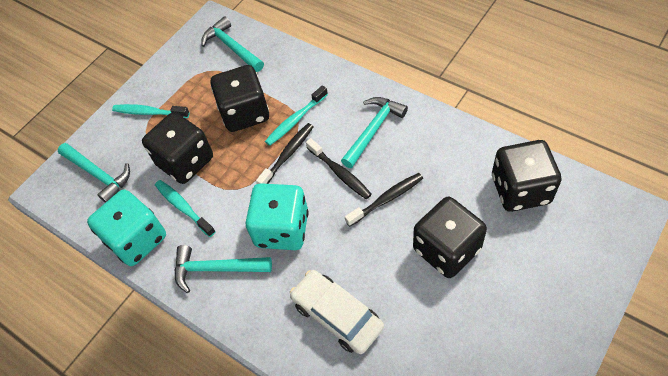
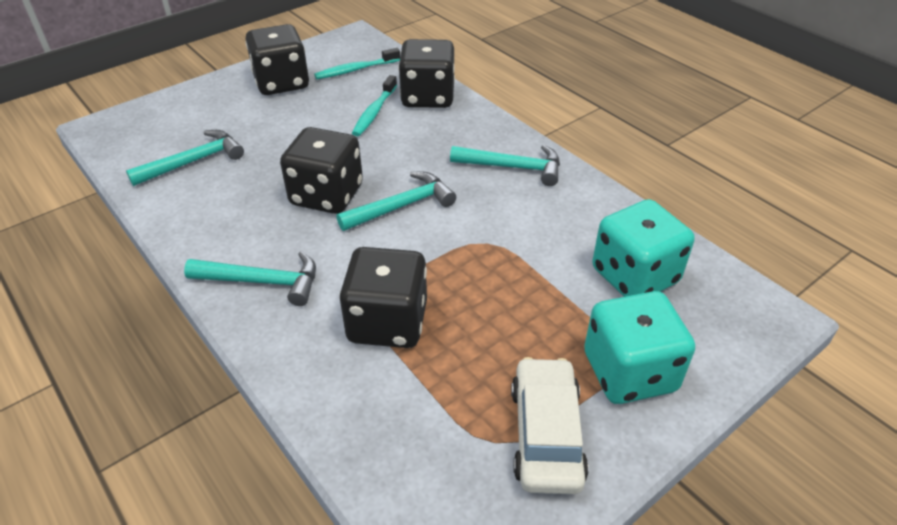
black toothbrush: [256,123,314,184] [306,138,372,199] [345,173,423,227] = 3 -> none = 0
turquoise toothbrush: [112,104,189,118] [155,180,216,237] [265,85,328,146] = 3 -> [314,48,400,79] [352,75,397,136] = 2

